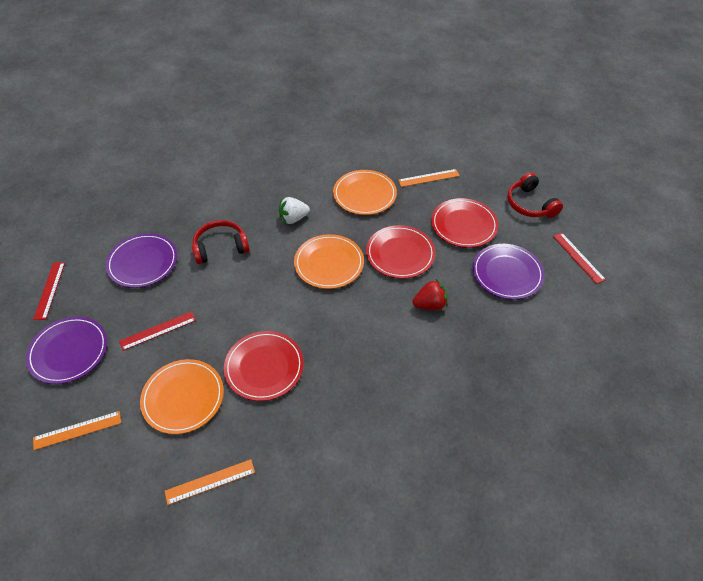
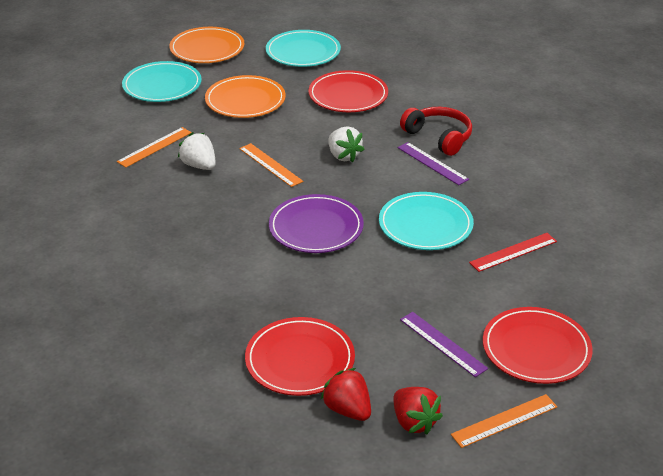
orange plate: [140,359,224,434] [294,234,364,289] [333,170,397,215] = 3 -> [169,27,244,63] [205,75,286,118] = 2
purple plate: [26,317,107,384] [106,233,177,288] [473,244,545,300] = 3 -> [269,194,364,253] = 1
purple ruler: none = 0 -> [398,142,469,185] [400,312,488,377] = 2
red headphones: [192,220,250,264] [507,172,563,218] = 2 -> [400,107,472,156] = 1
red ruler: [33,262,65,320] [119,311,196,351] [553,233,606,284] = 3 -> [469,233,557,272] = 1
red strawberry: [413,279,448,310] = 1 -> [321,368,371,421] [394,387,443,434] = 2
turquoise plate: none = 0 -> [122,61,202,102] [266,30,341,67] [379,192,474,250] = 3
white strawberry: [279,197,310,224] = 1 -> [178,132,216,170] [329,126,365,163] = 2

